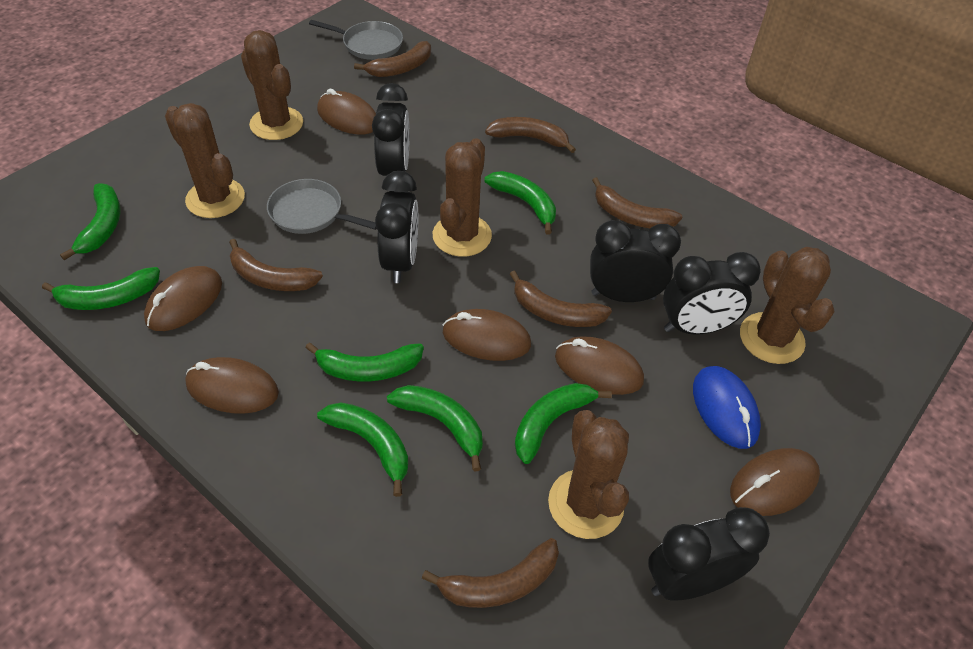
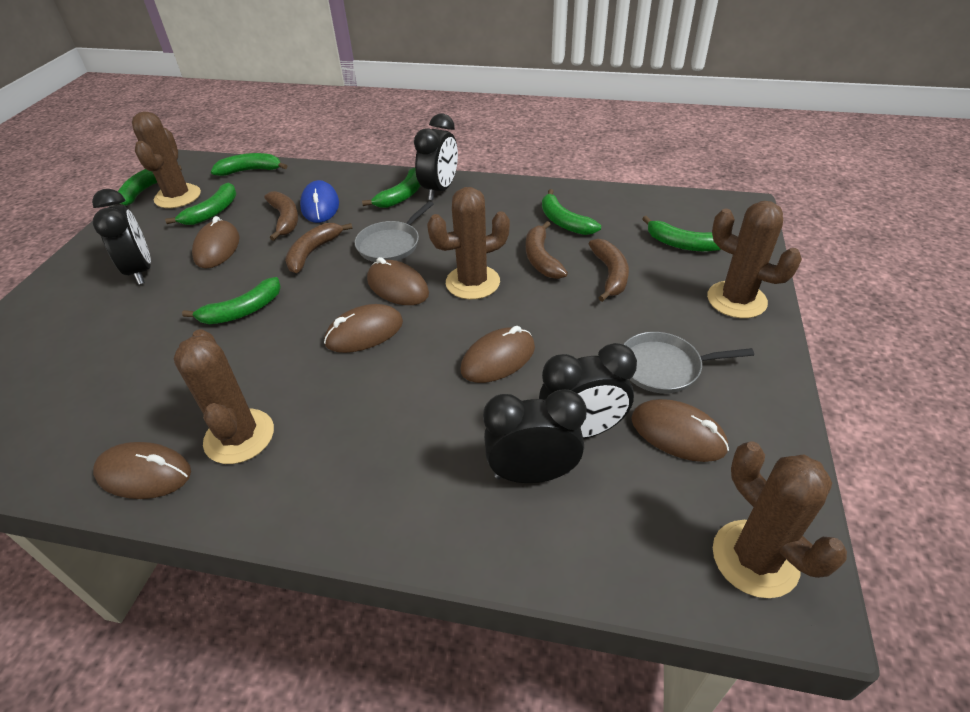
black clock: [372,83,409,176] [375,171,418,283] [590,220,681,302] [648,507,770,600] [663,252,761,335] = 5 -> [92,189,151,284] [414,114,458,200] [483,389,587,483] [539,343,637,439] = 4
brown banana: [229,239,323,291] [354,41,431,77] [422,538,559,608] [485,117,576,153] [510,271,612,327] [592,177,682,228] = 6 -> [264,191,298,241] [285,223,352,273] [526,221,568,279] [589,239,629,302] = 4

